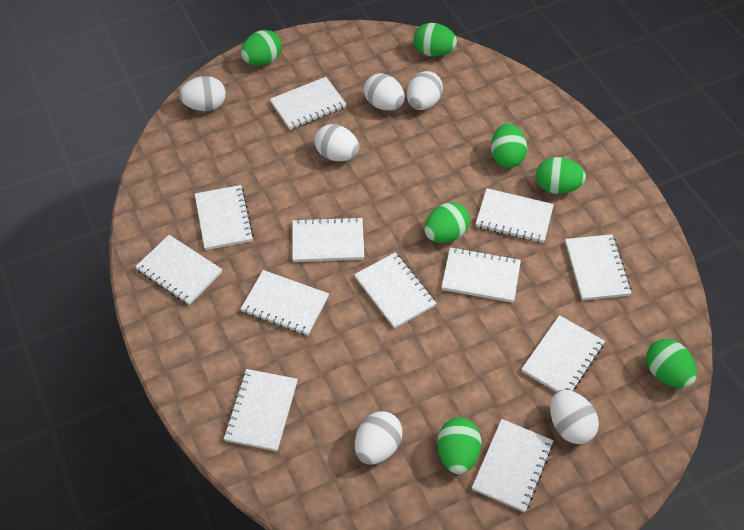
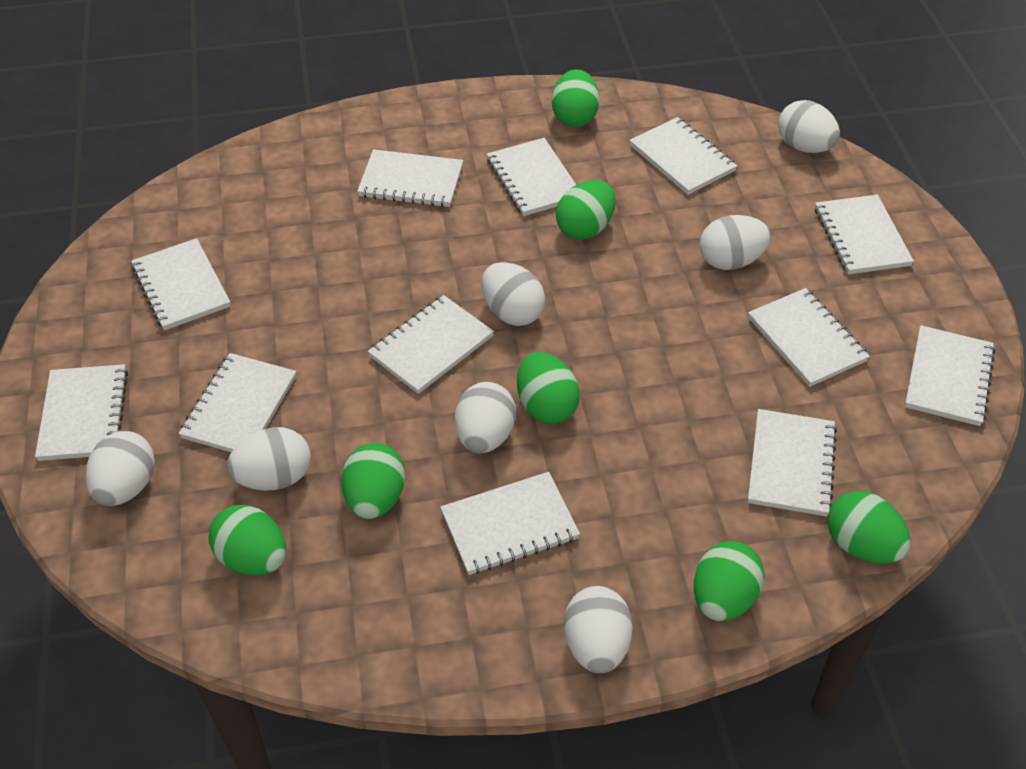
white egg: [179,76,226,111] [315,124,359,161] [355,411,402,465] [364,73,405,110] [407,71,443,110] [550,390,599,444] = 6 -> [86,431,155,506] [227,427,311,491] [455,382,516,453] [481,262,545,326] [564,586,633,673] [700,215,771,270] [778,100,840,153] = 7

